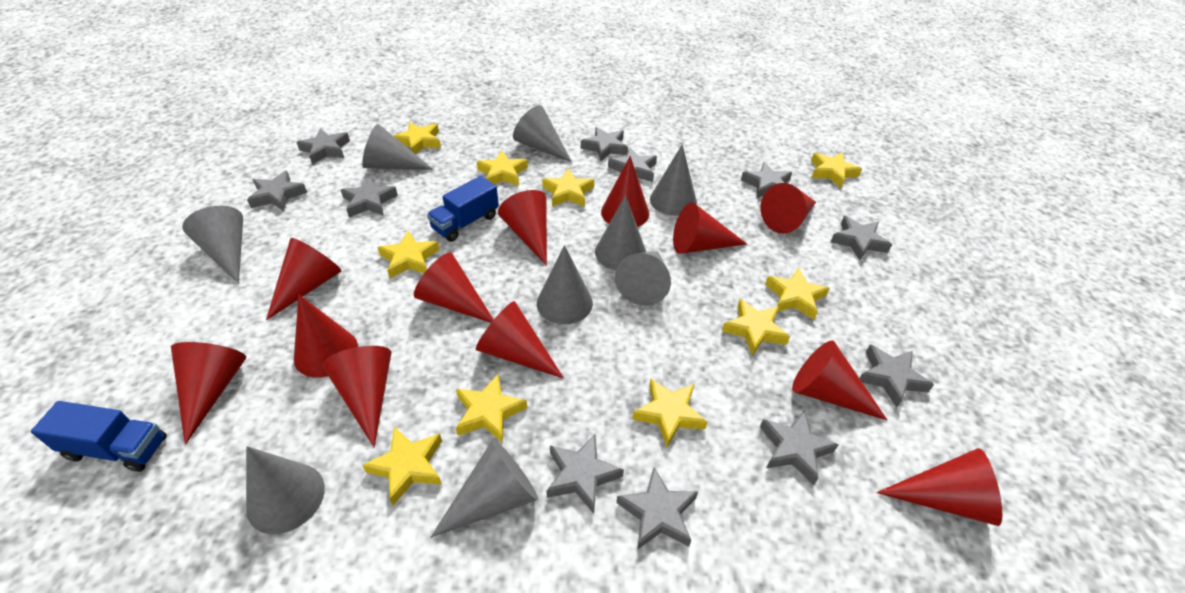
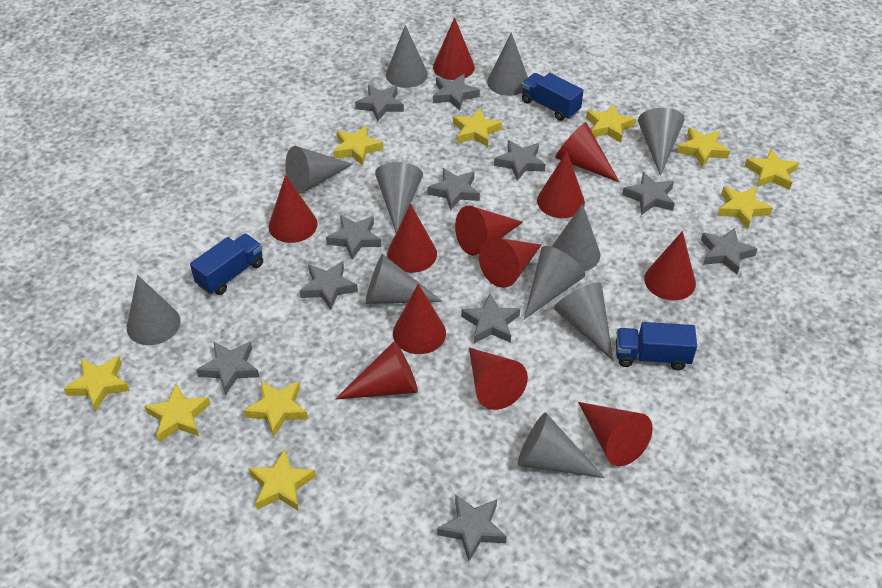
blue truck: [31,401,167,472] [427,176,499,242] = 2 -> [190,233,263,295] [522,73,584,121] [616,322,697,370] = 3
grey cone: [182,206,243,284] [246,446,325,534] [362,124,434,170] [430,439,538,538] [513,105,572,162] [537,245,593,324] [595,195,646,270] [615,251,671,306] [650,144,697,216] = 9 -> [127,275,180,345] [285,146,353,194] [366,254,443,304] [375,162,423,232] [386,25,428,88] [487,32,528,96] [518,412,605,478] [524,246,585,319] [552,203,600,271] [554,282,614,361] [638,108,685,176] = 11

